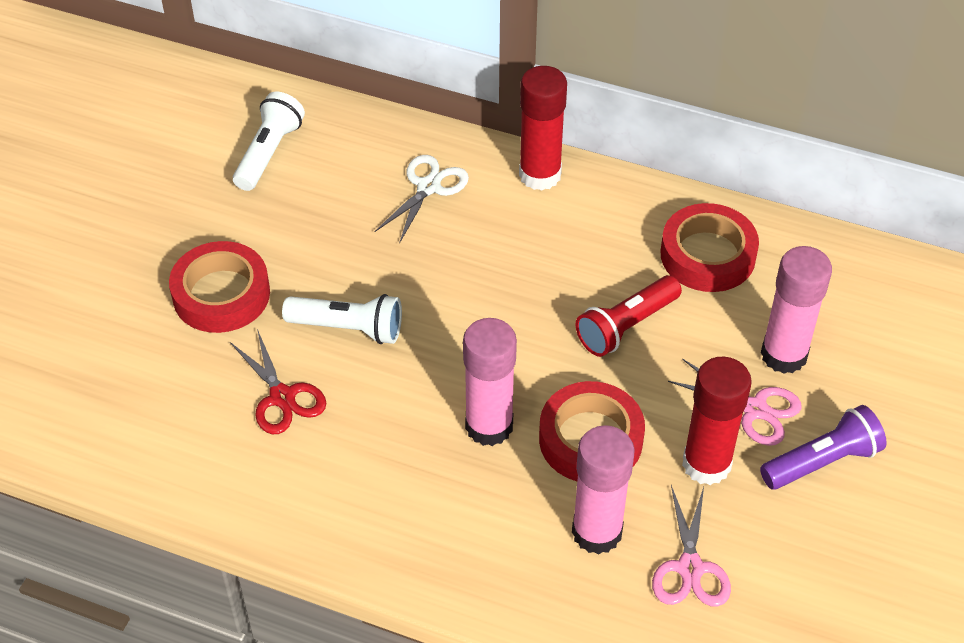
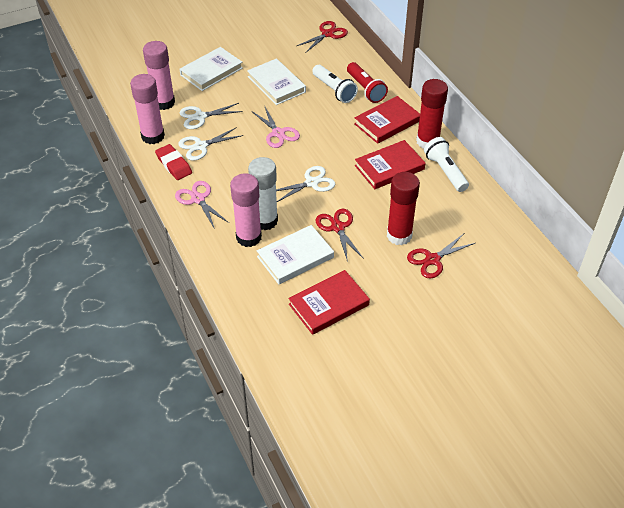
purple flashlight: [760,405,887,490] = 1 -> none = 0
red book: none = 0 -> [288,270,370,335] [354,96,420,144] [355,140,426,189] = 3
red eraser: none = 0 -> [155,144,192,180] = 1
red scissors: [230,329,326,434] = 1 -> [297,21,348,52] [316,209,364,262] [407,234,475,278] = 3
red tape: [169,241,270,333] [539,381,645,481] [661,203,759,292] = 3 -> none = 0
white book: none = 0 -> [180,47,243,91] [247,58,306,105] [257,225,334,284] = 3
white glue stick: none = 0 -> [248,157,278,230] = 1
white scissors: [374,155,469,244] = 1 -> [178,127,243,161] [179,103,243,129] [276,166,335,202] = 3

